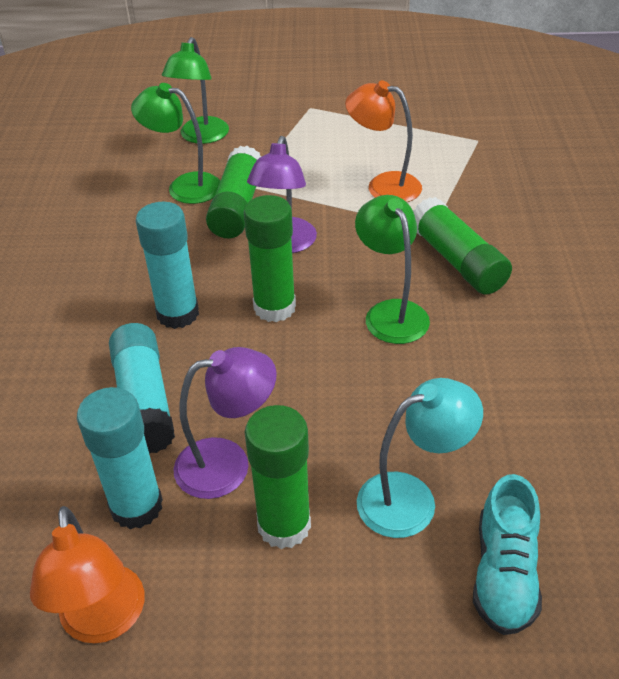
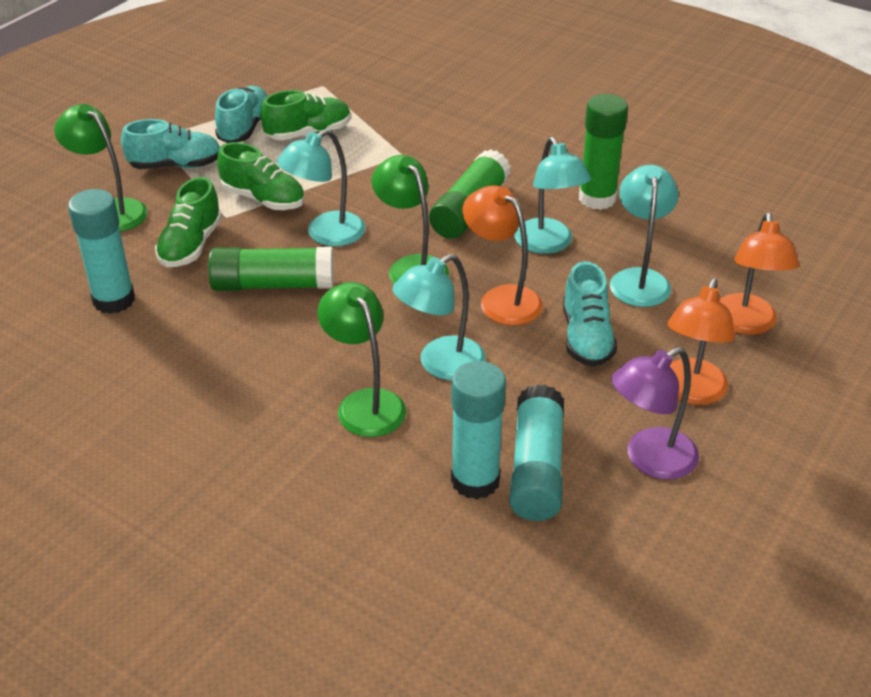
green glue stick: [206,146,261,238] [244,195,296,322] [245,405,311,549] [413,197,512,295] = 4 -> [208,247,334,291] [429,149,511,239] [579,94,628,210] = 3
green shoe: none = 0 -> [155,177,222,267] [217,142,305,210] [260,90,351,140] = 3
orange lamp: [30,506,145,644] [345,80,422,202] = 2 -> [462,185,543,325] [667,278,735,405] [718,212,799,335] = 3
purple lamp: [174,347,277,499] [247,136,317,253] = 2 -> [611,347,699,480] = 1
turquoise lamp: [357,378,483,538] = 1 -> [277,129,365,246] [392,254,486,380] [514,137,591,254] [610,165,679,307] = 4
turquoise shoe: [473,474,542,635] = 1 -> [121,119,220,169] [215,86,267,143] [563,261,617,367] = 3

